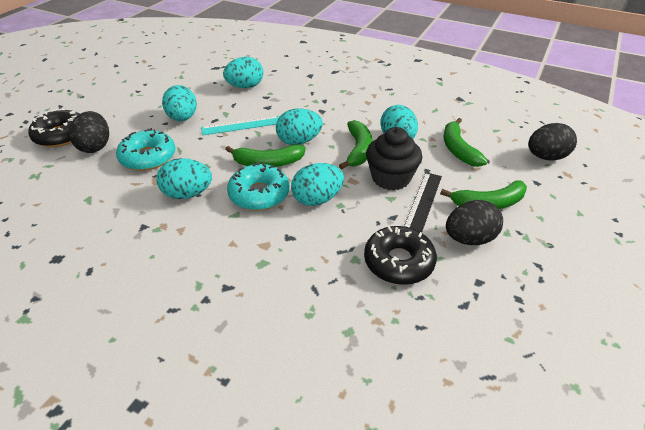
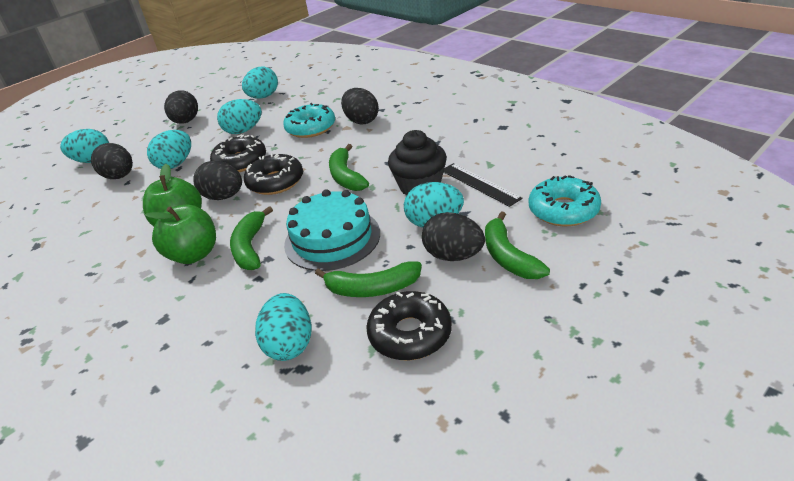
black donut: [28,109,79,147] [364,226,437,285] = 2 -> [210,135,266,172] [244,153,303,195] [366,291,452,360] = 3
black egg: [69,111,109,153] [446,200,503,245] [528,123,577,161] = 3 -> [91,143,133,179] [164,90,198,124] [193,161,242,200] [341,88,379,124] [422,212,485,261] = 5
green apple: none = 0 -> [143,164,202,226] [145,205,216,264] = 2
turquoise cake: none = 0 -> [284,189,380,271] = 1
turquoise ruler: [201,116,279,135] = 1 -> none = 0

